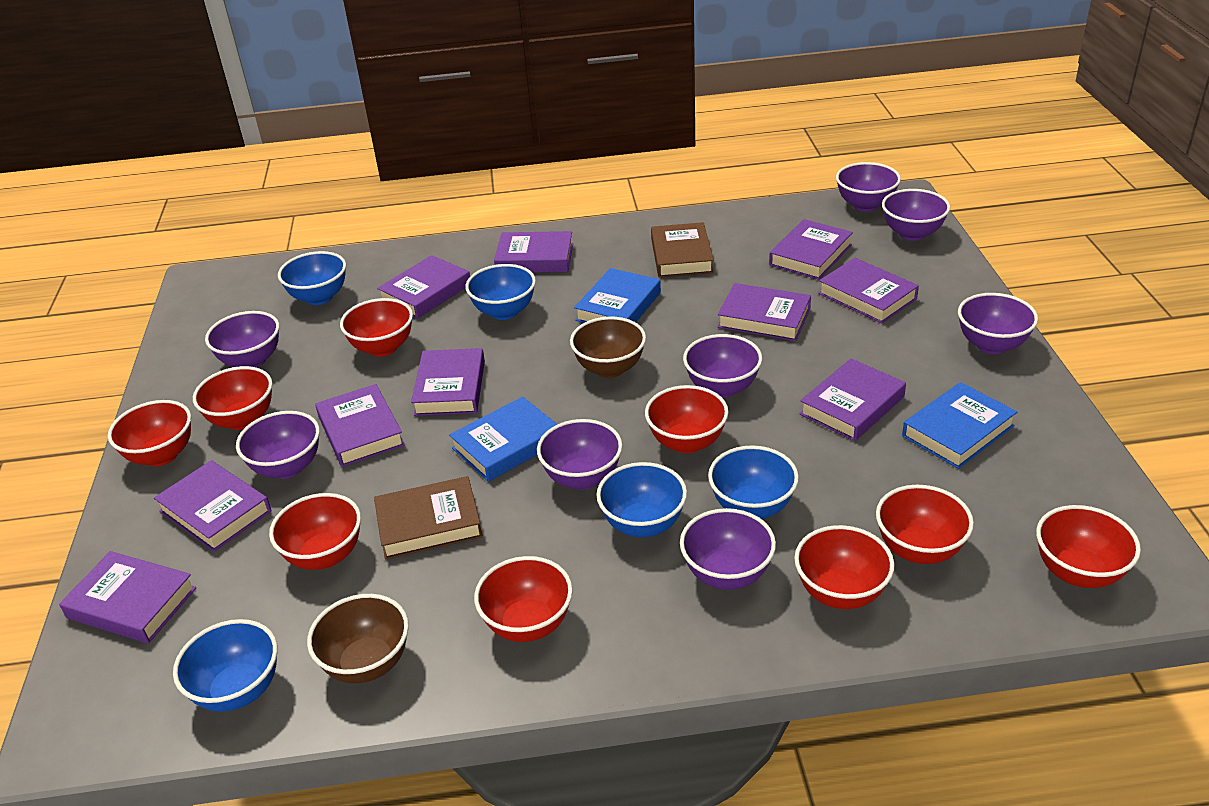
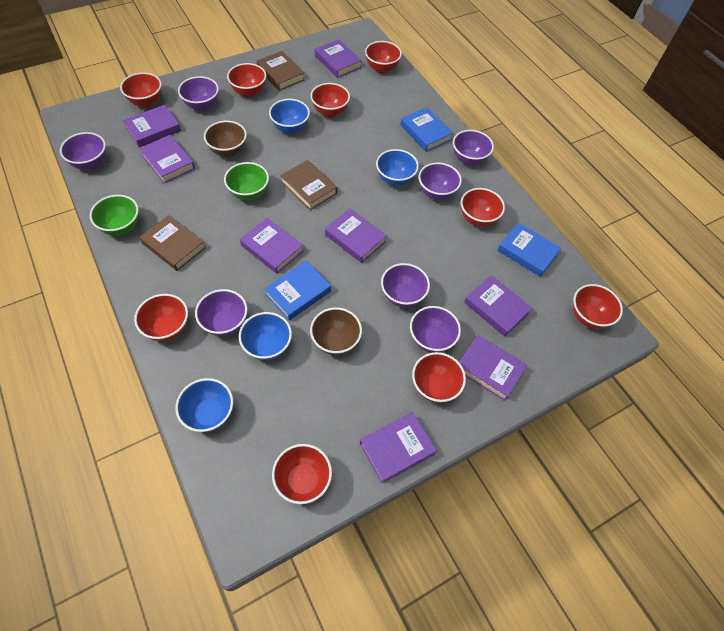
blue bowl: [173,619,277,712] [278,251,346,305] [465,264,536,320] [596,462,687,537] [708,446,799,519] = 5 -> [175,378,233,432] [239,312,292,360] [269,99,310,134] [376,149,419,186] = 4
brown book: [374,476,483,559] [651,222,713,278] = 2 -> [139,215,206,271] [256,51,304,91] [280,160,337,210] = 3
green bowl: none = 0 -> [90,195,139,236] [224,162,269,201] = 2
purple book: [59,551,196,644] [154,460,271,552] [315,384,405,467] [377,255,470,319] [411,348,485,416] [494,231,573,273] [718,283,811,341] [769,219,853,280] [800,358,906,441] [818,258,919,323] = 10 -> [123,105,181,148] [139,135,195,183] [240,218,303,274] [315,39,362,78] [325,209,387,263] [360,412,437,483] [459,335,527,401] [464,275,532,336] = 8
purple bowl: [205,311,279,368] [236,411,320,479] [537,419,622,490] [680,508,776,590] [683,334,762,398] [836,162,901,212] [882,189,950,241] [958,293,1038,354] = 8 -> [60,132,106,170] [178,76,219,111] [195,289,247,336] [381,263,430,308] [410,306,461,353] [419,162,462,200] [453,130,494,165] = 7

